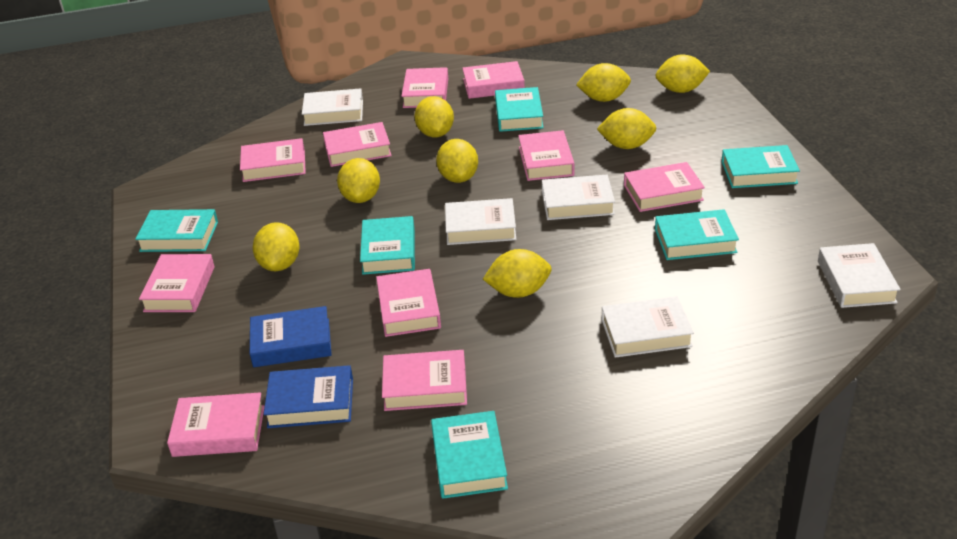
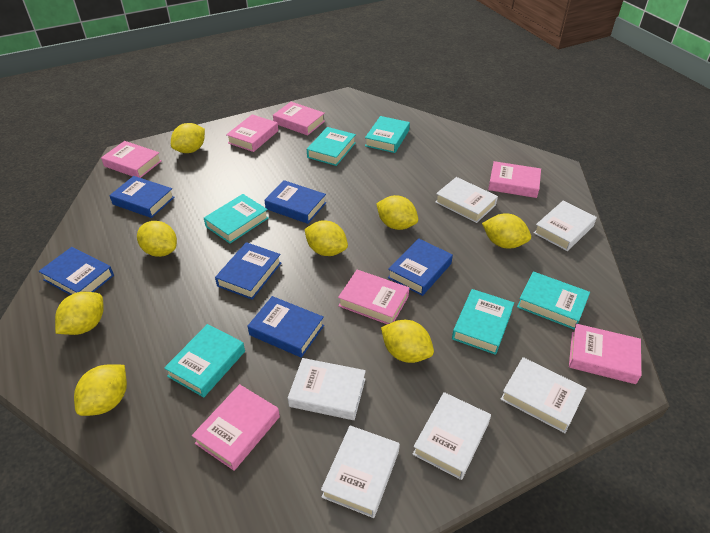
blue book: [250,306,332,367] [264,365,353,428] = 2 -> [39,247,114,295] [109,176,174,218] [215,242,281,300] [248,296,324,358] [264,180,326,224] [388,238,453,296] = 6
pink book: [139,254,214,312] [167,392,265,457] [240,138,306,182] [323,122,392,167] [376,269,441,337] [382,350,467,411] [401,67,448,108] [462,61,525,99] [518,130,575,181] [624,162,705,212] = 10 -> [101,141,162,178] [192,384,280,471] [226,114,278,152] [273,102,325,136] [338,270,409,324] [488,161,541,198] [569,324,641,384] = 7
white book: [302,88,363,126] [445,198,516,245] [542,175,615,220] [602,296,694,358] [818,243,901,308] = 5 -> [288,358,366,420] [321,425,400,518] [413,392,491,480] [435,177,498,223] [501,357,587,433] [534,201,597,251] = 6

